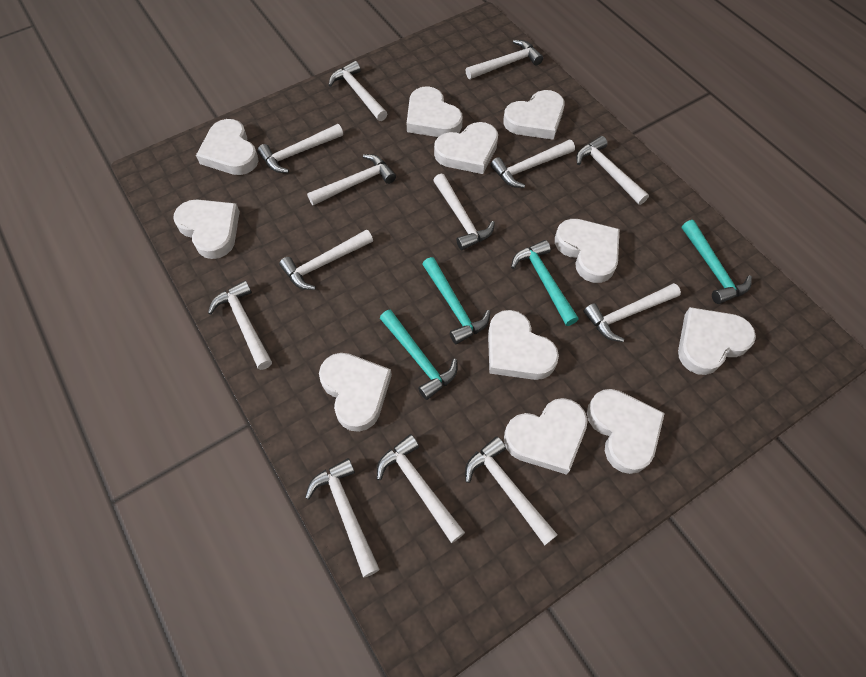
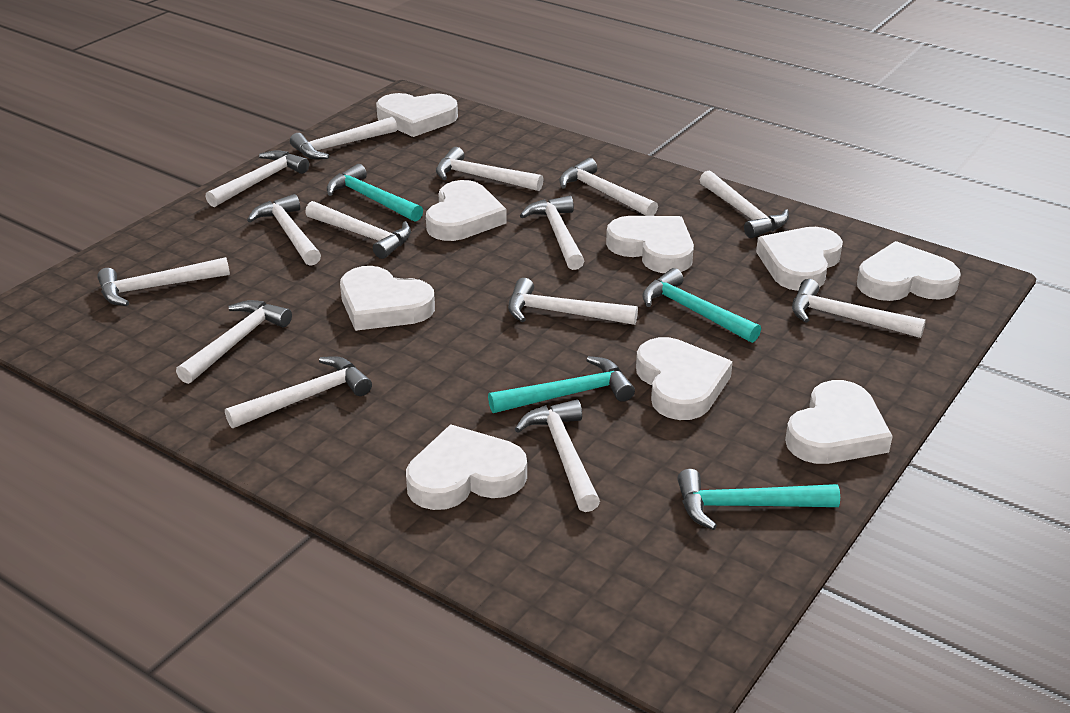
white hammer: [208,280,272,370] [257,124,343,173] [279,229,373,290] [305,458,380,578] [307,154,396,206] [329,61,388,121] [377,434,465,543] [433,174,495,250] [465,436,558,545] [466,40,543,79] [490,140,575,188] [576,136,649,205] [584,283,681,342] = 13 -> [97,257,230,306] [176,300,292,384] [205,150,309,207] [225,356,372,428] [247,194,321,266] [290,117,397,159] [305,201,411,259] [436,147,544,191] [508,278,638,325] [515,399,600,512] [520,196,584,270] [559,158,658,216] [700,170,789,238] [792,279,926,338] = 14
white heart: [173,199,240,259] [196,119,259,175] [319,353,392,432] [407,86,463,137] [434,122,498,174] [488,310,559,380] [503,90,565,140] [504,398,587,475] [555,219,619,283] [587,389,665,474] [678,307,756,375] = 11 -> [340,266,435,331] [376,93,458,137] [406,424,527,510] [426,180,507,241] [606,216,694,273] [636,337,733,420] [756,227,843,291] [785,380,893,464] [857,241,961,301] = 9

